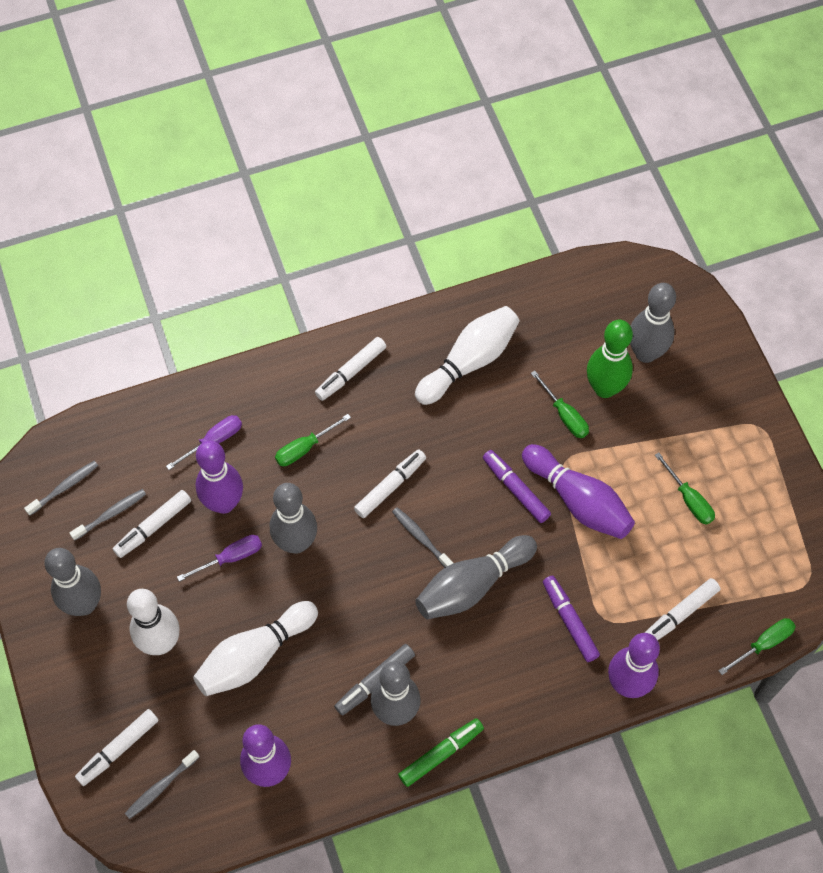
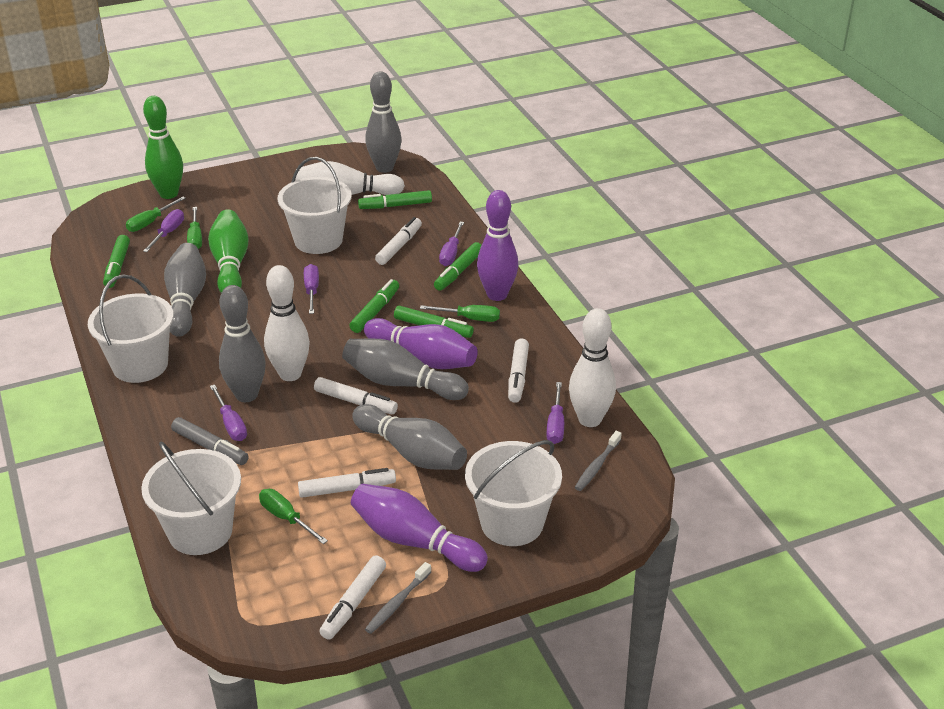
green bowling pin: [587,320,633,398] = 1 -> [143,96,183,199] [208,209,249,293] = 2
green marker: [398,718,484,787] = 1 -> [103,235,130,288] [349,279,399,333] [358,190,432,209] [394,306,474,338] [434,242,482,291] = 5
grey toothbrush: [24,461,98,516] [69,489,146,541] [125,750,199,819] [392,507,453,567] = 4 -> [365,562,431,634] [575,431,622,491] = 2
purple bowling pin: [196,441,243,514] [240,724,291,787] [522,444,635,539] [608,633,660,698] = 4 -> [351,484,488,572] [364,318,478,369] [477,190,519,301] = 3
purple marker: [483,450,551,523] [543,575,600,662] = 2 -> none = 0
purple screwdriver: [166,415,242,470] [177,535,262,582] = 2 -> [143,209,184,252] [210,385,247,441] [304,264,319,314] [439,222,464,266] [546,382,564,444] = 5
white bucket: none = 0 -> [88,274,174,383] [141,441,241,555] [278,157,352,254] [465,440,562,546] = 4

